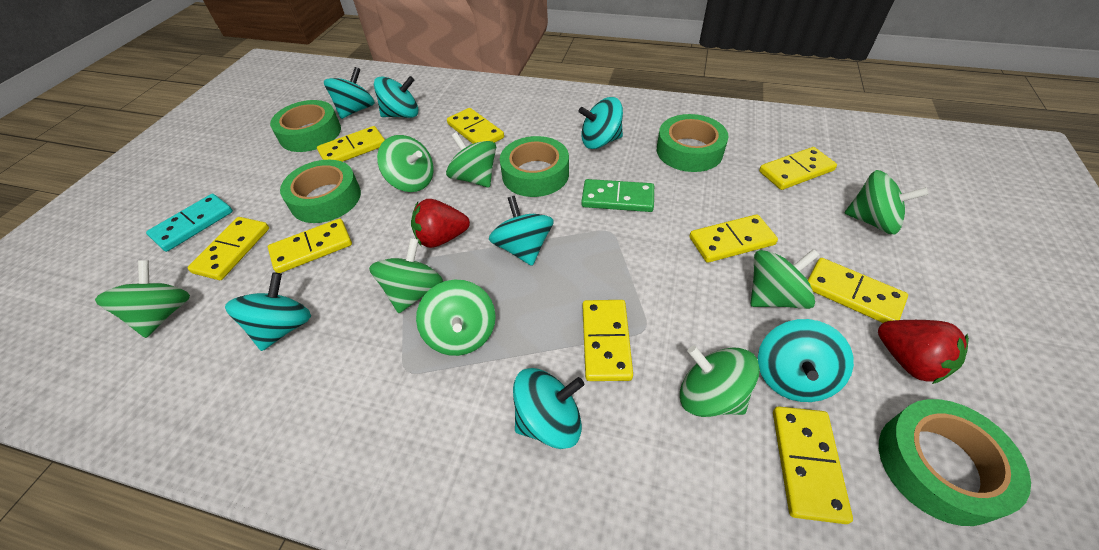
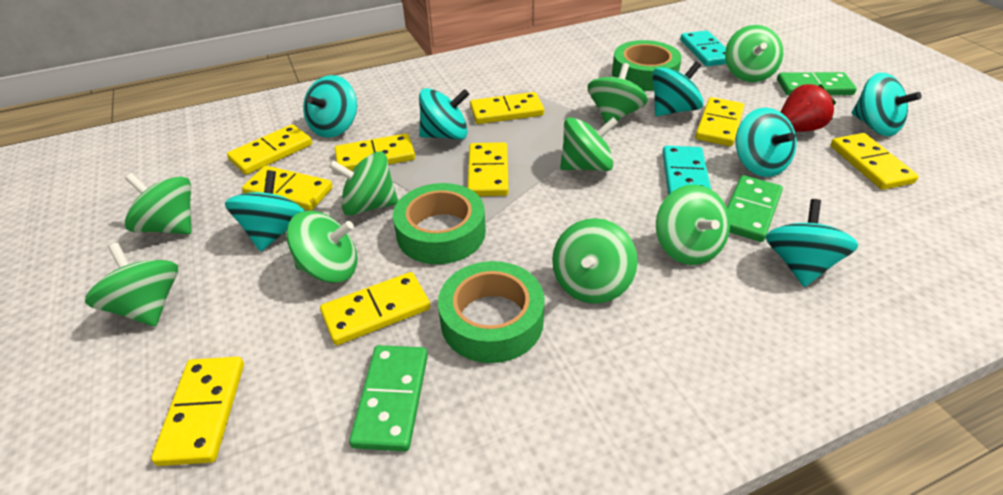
green domino: [581,179,654,212] = 1 -> [349,345,428,452] [727,175,783,242] [777,72,857,96] = 3
green spinning top: [95,261,190,338] [369,238,443,313] [377,135,434,192] [416,280,496,356] [446,132,496,187] [680,346,760,417] [750,249,819,309] [845,170,929,234] = 8 -> [85,243,178,327] [125,173,192,234] [286,211,358,283] [329,151,398,216] [552,218,638,304] [560,117,618,171] [587,63,648,123] [656,184,730,265] [725,25,783,82] = 9
green tape: [270,100,341,152] [280,160,361,223] [500,136,569,197] [657,114,728,172] [879,399,1031,526] = 5 -> [393,183,486,264] [438,261,545,363] [612,40,682,91] = 3
red strawberry: [411,199,470,248] [878,320,969,384] = 2 -> [781,84,836,132] = 1
turquoise domino: [146,194,233,252] = 1 -> [662,146,711,195] [680,30,727,66] = 2

